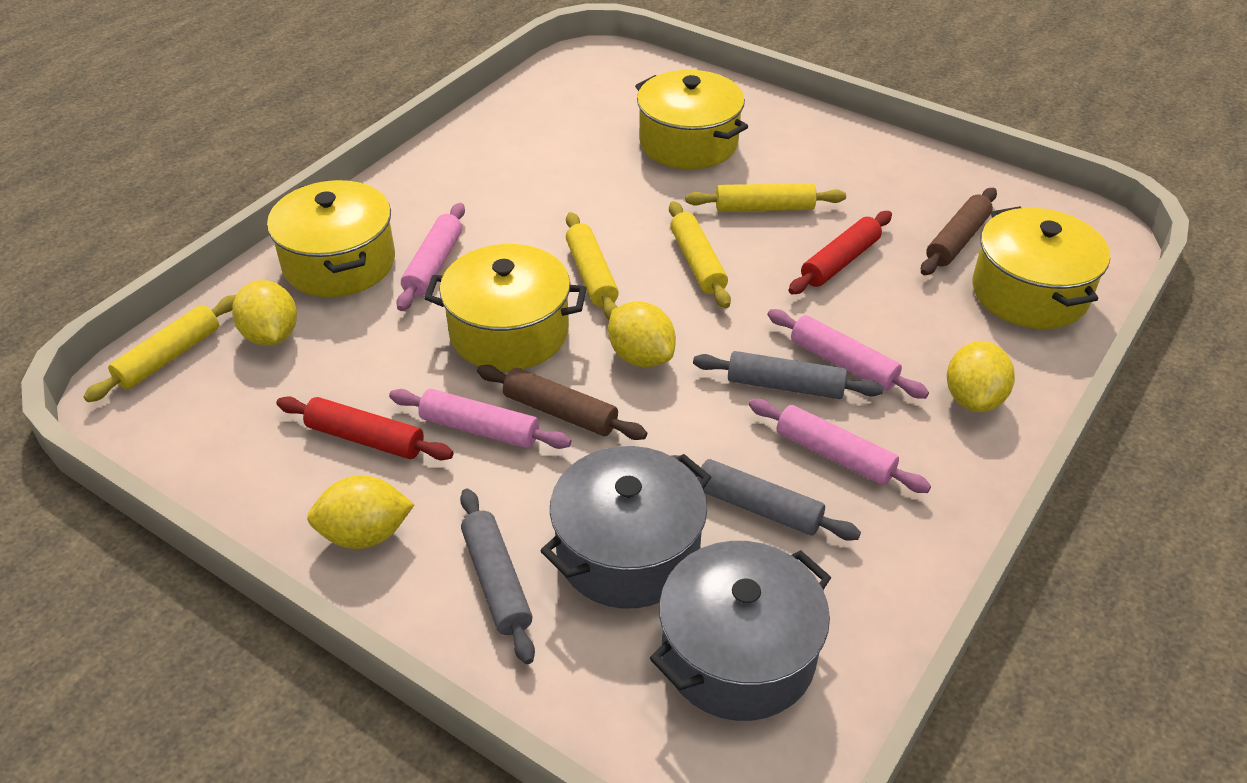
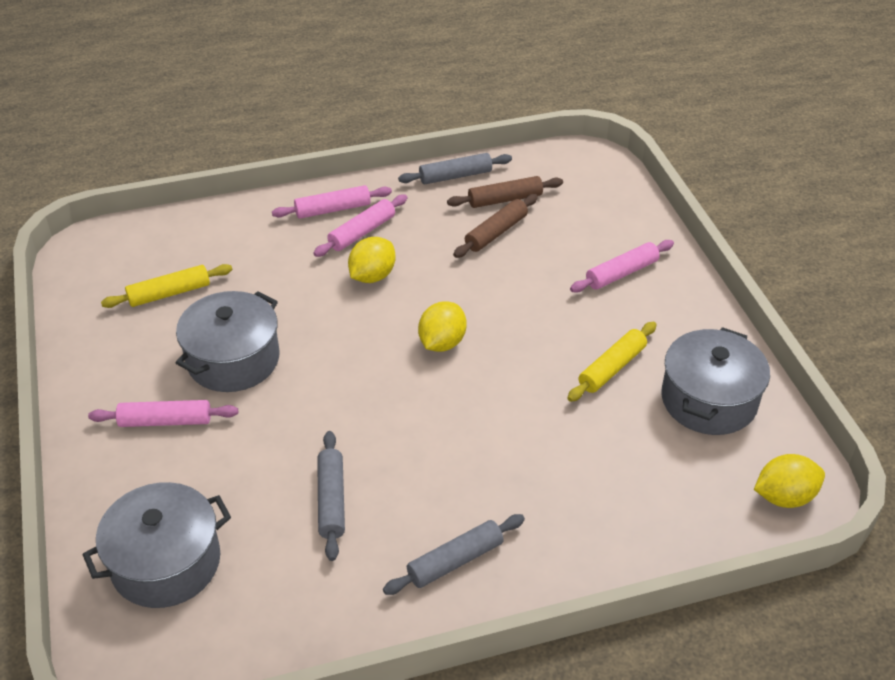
grey pot: [540,446,711,609] [650,541,831,721] = 2 -> [82,482,231,608] [176,291,279,392] [661,327,770,435] = 3
red rolling pin: [276,396,454,460] [788,211,892,294] = 2 -> none = 0
yellow lemon: [232,280,297,346] [307,475,415,549] [608,301,676,367] [947,341,1015,412] = 4 -> [348,237,395,283] [418,301,467,352] [754,454,825,508] = 3
yellow pot: [267,180,395,297] [424,244,587,371] [635,70,748,169] [972,206,1110,329] = 4 -> none = 0
yellow rolling pin: [83,295,236,402] [566,212,619,320] [669,201,731,308] [685,183,846,212] = 4 -> [101,264,232,308] [567,322,657,402] = 2

